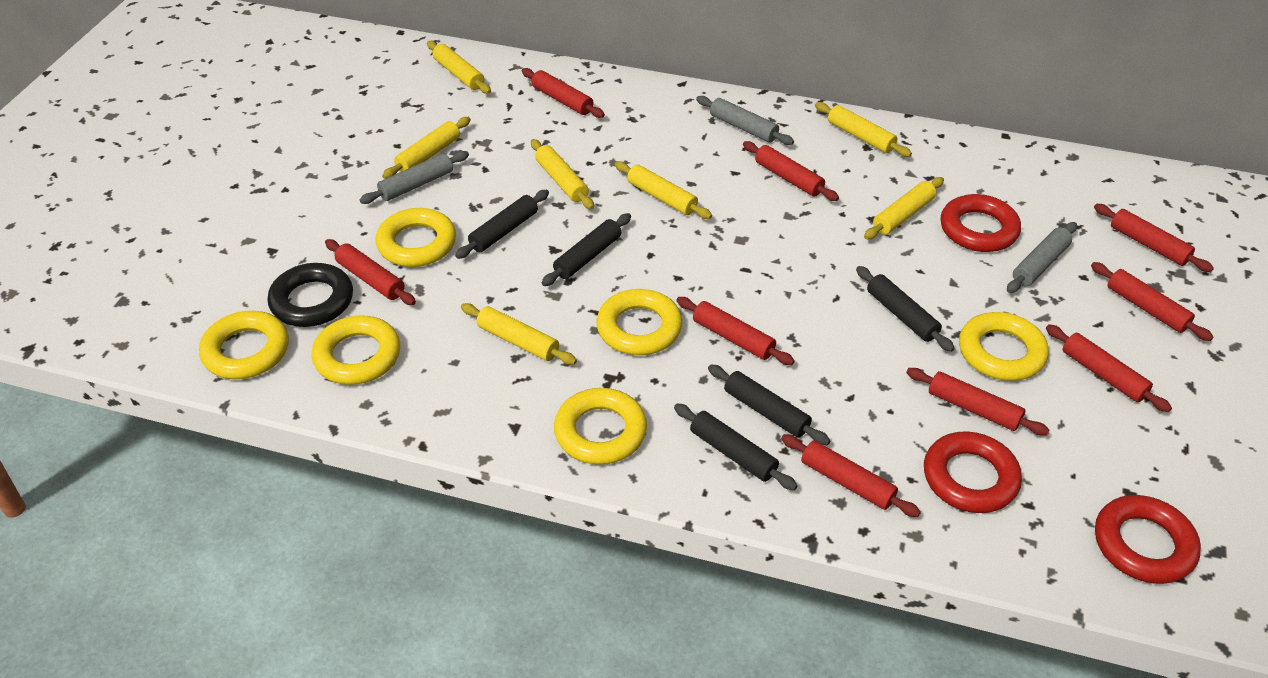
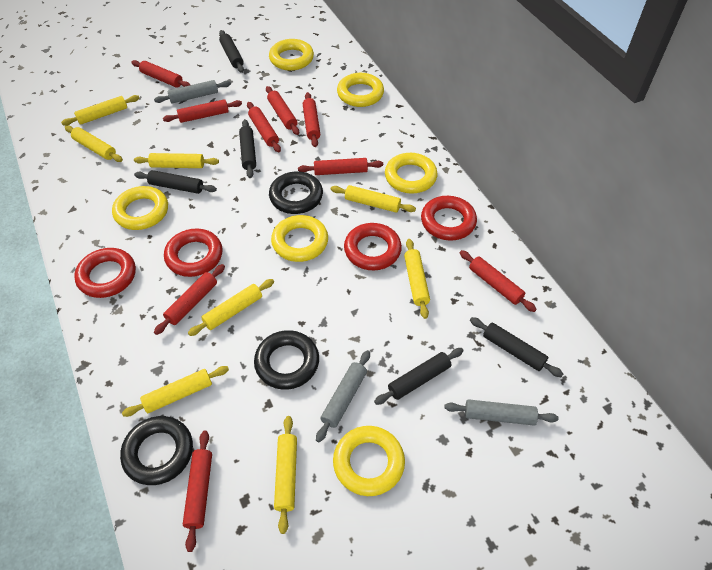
black ring: [267,263,353,327] = 1 -> [120,416,193,485] [254,330,319,390] [269,171,323,214] = 3
red ring: [924,431,1022,513] [941,194,1021,252] [1095,495,1201,584] = 3 -> [74,248,136,298] [164,229,223,277] [344,223,402,270] [421,196,477,241] = 4
yellow rolling pin: [382,117,471,179] [427,41,491,94] [461,303,577,365] [531,139,594,209] [615,161,712,219] [815,102,912,157] [864,177,944,239] = 7 -> [61,95,139,126] [65,125,123,162] [122,366,229,417] [134,153,219,168] [188,279,274,336] [274,416,297,534] [331,185,416,213] [404,239,430,319] = 8

